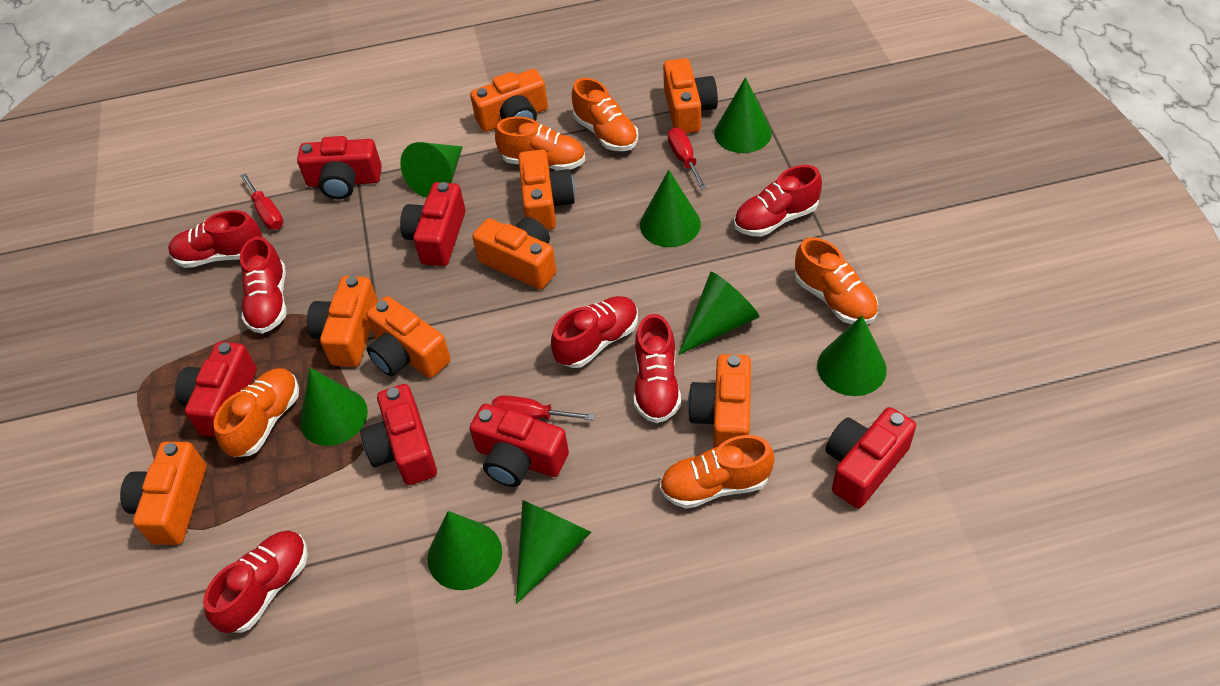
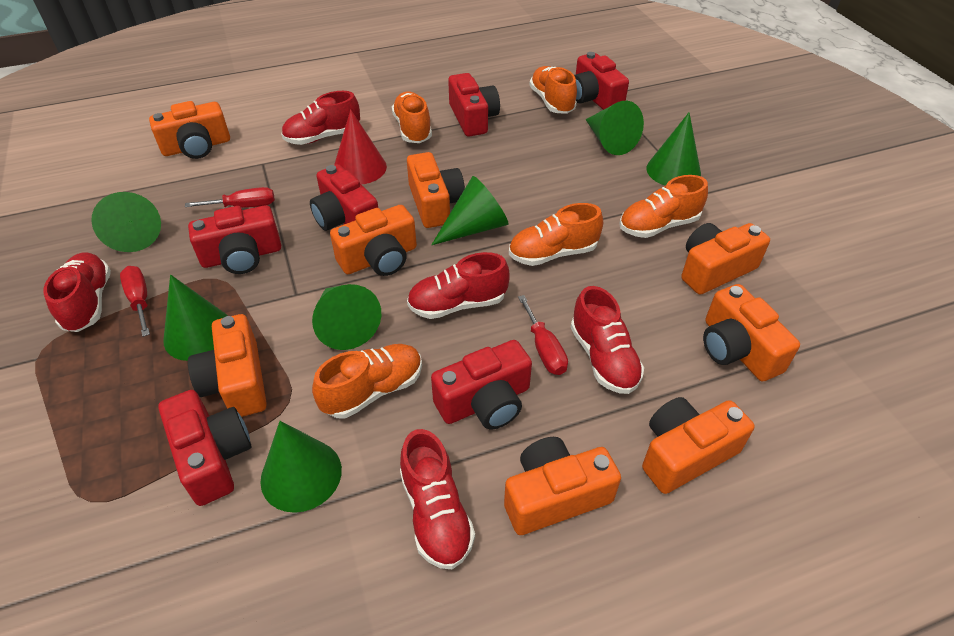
green cone: [300,368,368,446] [400,142,463,198] [428,511,502,590] [516,500,592,604] [640,170,701,247] [678,272,760,355] [714,77,772,153] [817,316,887,396] = 8 -> [91,192,161,252] [163,275,228,361] [260,421,342,513] [312,284,381,350] [431,176,508,245] [586,101,644,155] [646,112,701,186] = 7
red cone: none = 0 -> [334,109,387,184] = 1
red shoe: [168,210,262,268] [203,531,308,633] [240,237,287,334] [551,296,638,368] [634,314,681,423] [734,165,822,237] = 6 -> [43,252,111,332] [281,91,360,145] [400,429,475,569] [407,252,510,319] [571,286,644,394] = 5

